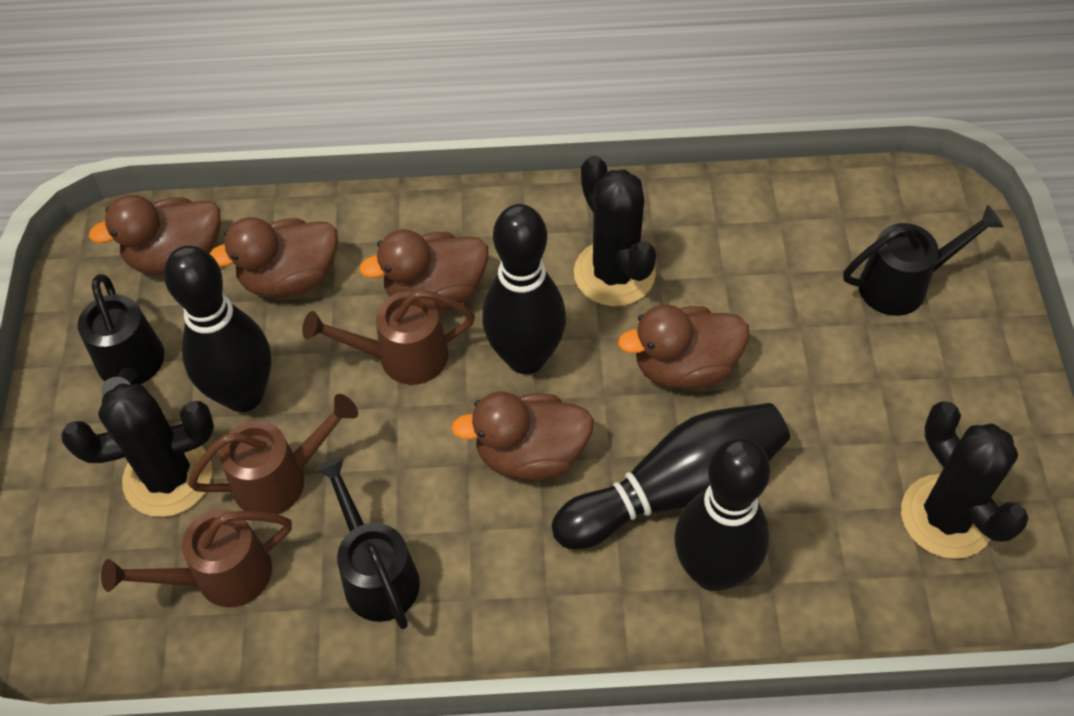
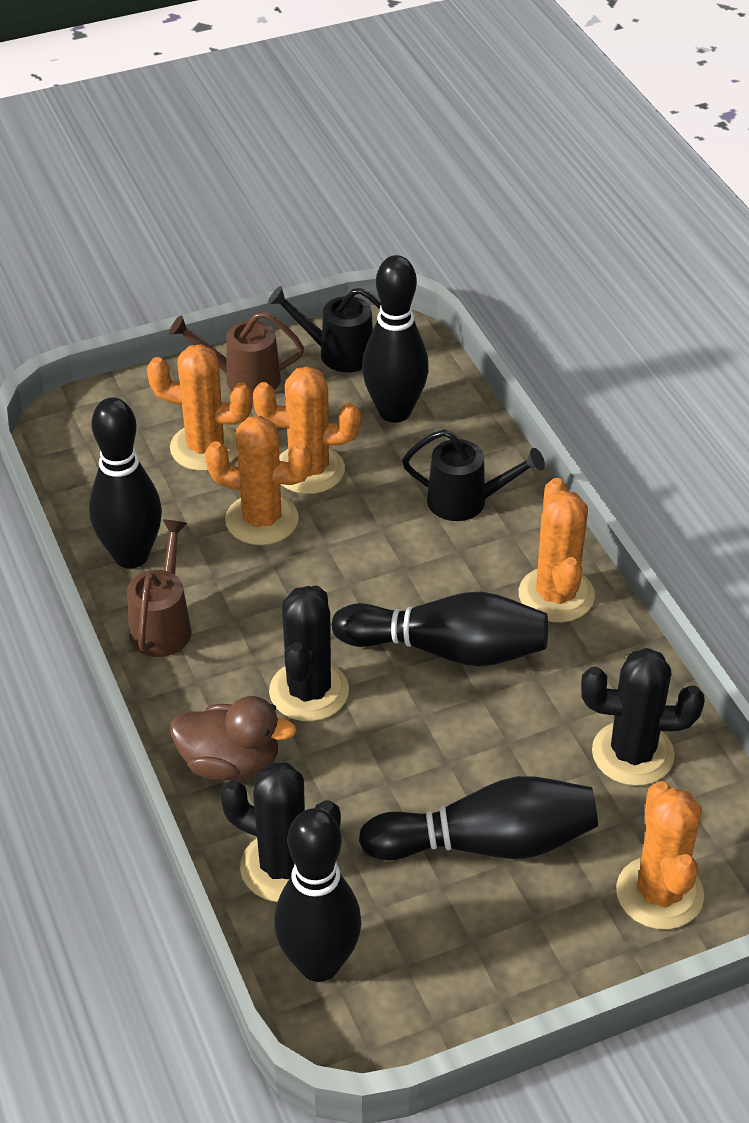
black bowling pin: [164,245,271,412] [482,204,566,374] [552,403,790,549] [674,438,770,591] = 4 -> [89,398,162,569] [274,808,361,982] [331,592,548,666] [359,776,598,860] [362,255,429,423] = 5
black watering can: [78,274,164,396] [315,457,420,629] [843,205,1004,316] = 3 -> [268,286,381,372] [402,430,545,521] = 2
brown duck: [89,195,220,275] [209,217,338,297] [359,229,489,310] [451,392,594,480] [618,304,749,389] = 5 -> [170,696,297,781] = 1
brown watering can: [101,509,292,608] [188,394,358,514] [302,290,475,385] = 3 -> [127,519,192,657] [169,311,304,397] = 2
orange cactus: none = 0 -> [147,344,253,471] [205,416,312,545] [253,366,361,494] [519,478,595,622] [616,781,704,930] = 5

